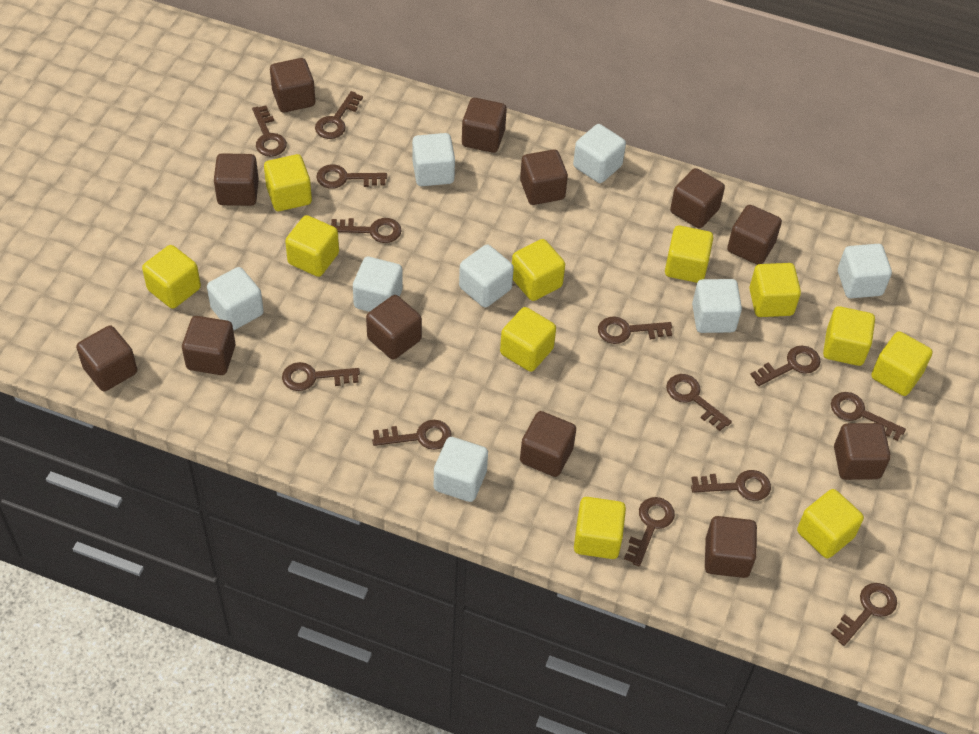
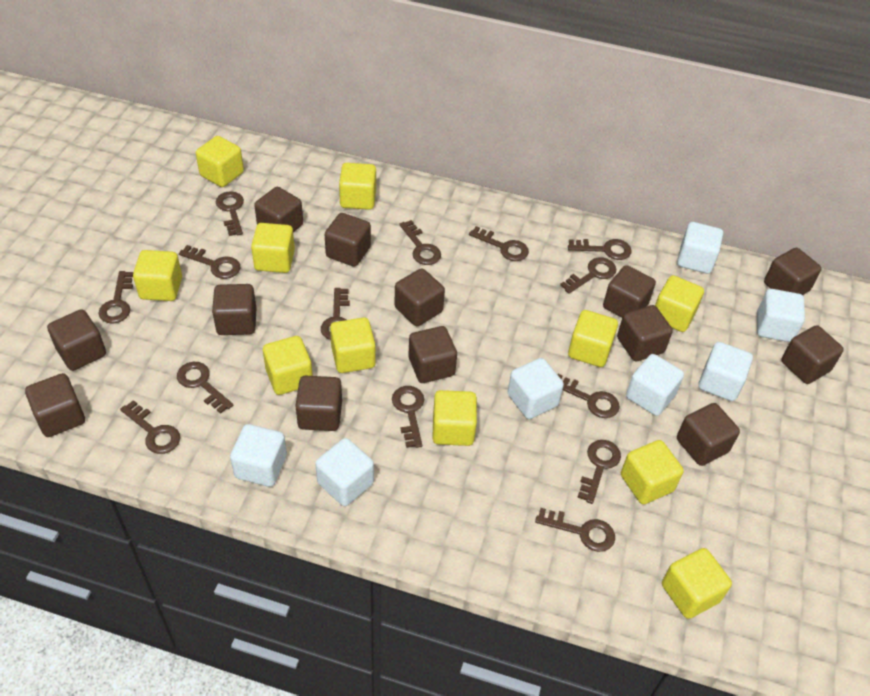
brown cube: [76,325,137,391] [182,316,235,375] [214,153,259,206] [270,58,315,112] [366,295,422,360] [462,98,507,153] [520,149,568,205] [520,411,576,477] [670,168,725,228] [705,516,757,578] [727,205,782,265] [834,423,891,480] = 12 -> [25,373,85,437] [47,309,106,371] [212,284,256,335] [254,187,303,232] [296,376,342,431] [325,213,371,267] [394,268,445,326] [408,326,457,383] [603,265,656,317] [617,305,673,361] [677,403,740,466] [764,248,822,295] [781,325,844,384] = 13
brown key: [252,106,287,157] [282,362,360,391] [315,91,363,139] [316,164,387,189] [331,218,402,243] [372,420,451,450] [598,316,672,344] [624,497,675,566] [666,374,732,431] [691,470,771,501] [750,346,820,386] [831,392,906,441] [831,583,897,646] = 13 -> [98,271,133,324] [120,400,180,454] [177,362,233,414] [179,245,240,279] [216,191,244,236] [321,288,350,340] [392,386,424,448] [399,220,441,265] [469,226,529,261] [535,508,615,552] [557,374,620,418] [560,257,616,294] [568,239,632,260] [577,440,621,504] = 14
white cube: [207,267,264,330] [353,257,403,312] [412,133,455,186] [434,437,488,502] [459,245,514,308] [573,124,626,183] [692,279,742,333] [838,244,892,298] = 8 -> [230,424,287,487] [315,438,374,506] [508,358,564,419] [626,354,684,416] [677,222,723,274] [698,342,753,401] [757,289,805,342] = 7

